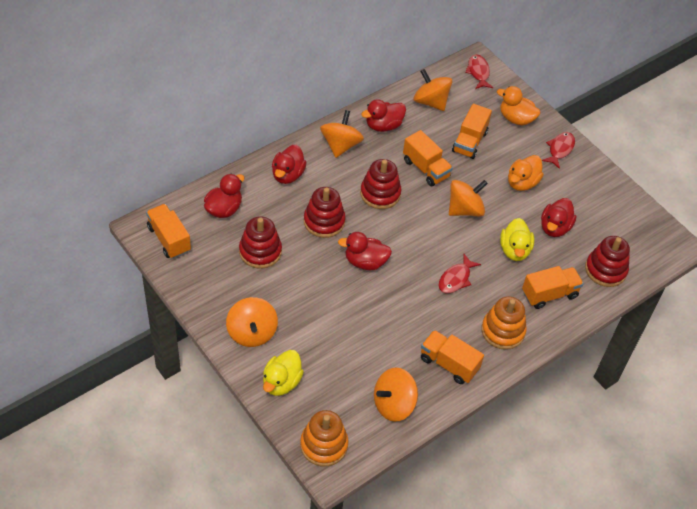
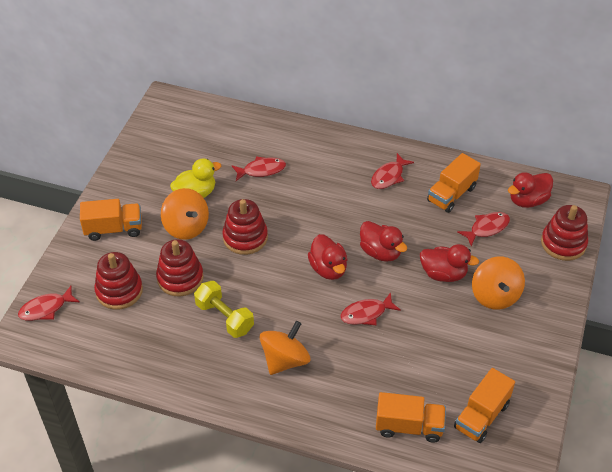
orange duck: [497,86,540,126] [508,155,544,191] = 2 -> none = 0
orange spinning top: [226,297,278,347] [320,110,364,158] [374,368,418,422] [413,69,452,111] [449,180,488,216] = 5 -> [161,188,209,240] [260,321,310,375] [472,257,525,310] = 3
orange stacking toy: [300,410,349,467] [481,296,527,350] = 2 -> none = 0
orange truck: [146,204,191,259] [403,130,453,186] [421,330,484,384] [452,104,492,159] [522,266,584,309] = 5 -> [80,199,142,241] [376,392,446,443] [427,153,481,213] [454,368,515,443] = 4
red duck: [204,174,245,218] [272,145,307,184] [338,232,392,270] [361,99,406,132] [541,198,577,237] = 5 -> [308,234,347,280] [360,221,407,262] [420,244,479,282] [508,172,553,208] = 4
red fish: [438,254,481,293] [465,55,493,89] [542,132,575,169] = 3 -> [18,286,80,321] [232,156,286,181] [340,292,401,326] [371,153,414,189] [457,212,510,246] = 5
yellow duck: [263,350,304,396] [500,218,534,261] = 2 -> [170,159,221,198] = 1
yellow dumbbell: none = 0 -> [194,281,254,338] = 1

